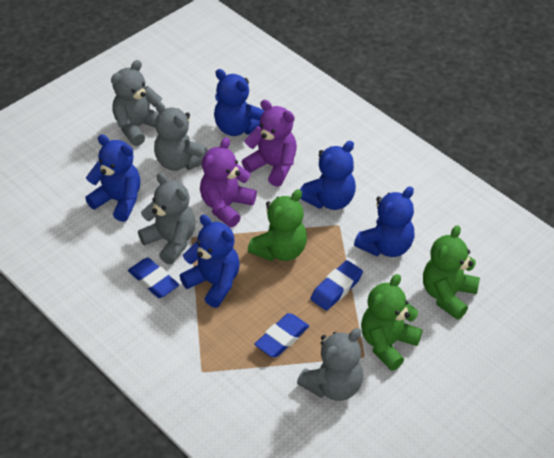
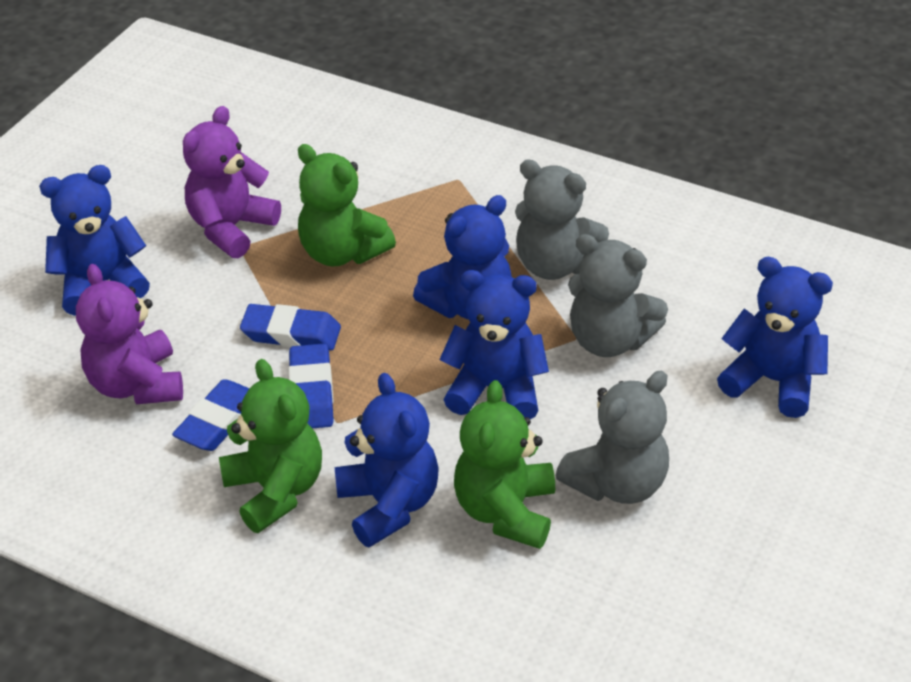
grey teddy bear: [111,60,162,146] [138,173,195,264] [154,102,208,171] [297,328,363,401] = 4 -> [515,159,609,280] [556,371,669,504] [568,234,668,357] = 3

